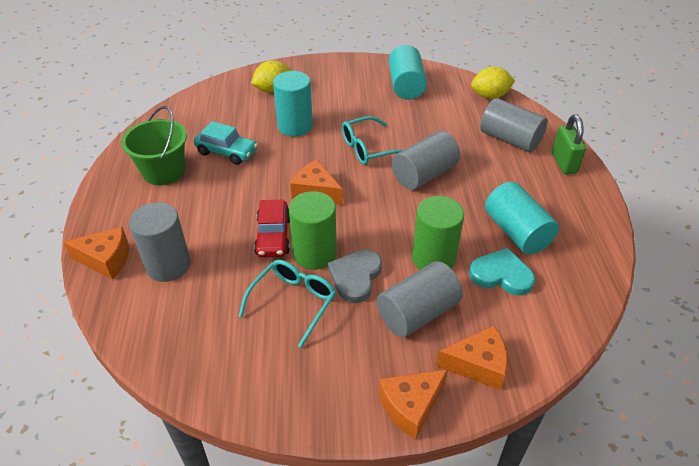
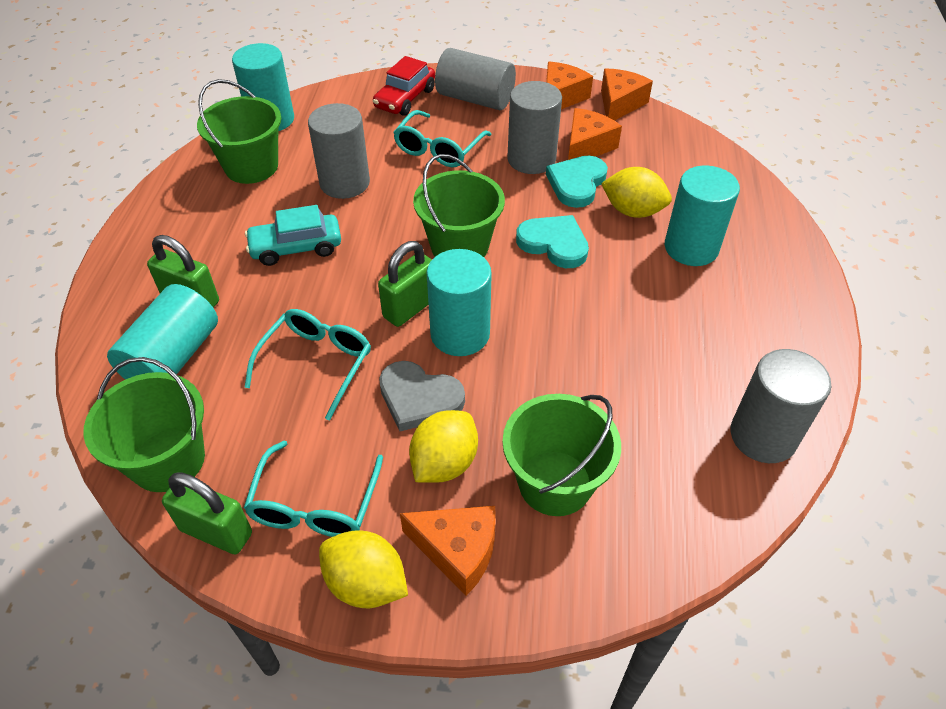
green bucket: [121,106,187,185] = 1 -> [83,357,205,492] [197,79,281,184] [413,154,505,257] [502,394,621,516] = 4
green cylinder: [289,191,337,270] [412,196,464,270] = 2 -> none = 0
green padlock: [552,115,586,174] = 1 -> [147,235,219,308] [162,473,252,555] [378,241,432,327] = 3
turquoise cylinder: [273,71,313,137] [389,45,427,100] [485,182,559,255] = 3 -> [107,284,218,379] [232,43,294,131] [426,249,492,356] [665,166,740,266] = 4
turquoise glasses: [238,260,336,348] [342,116,403,165] = 2 -> [244,309,371,420] [244,441,383,537] [393,110,491,167] = 3
turquoise heart: [469,248,535,295] = 1 -> [516,215,589,268] [546,156,608,208] = 2
yellow lemon: [251,60,291,93] [471,67,515,99] = 2 -> [319,530,408,608] [409,410,478,483] [601,167,672,218] = 3

